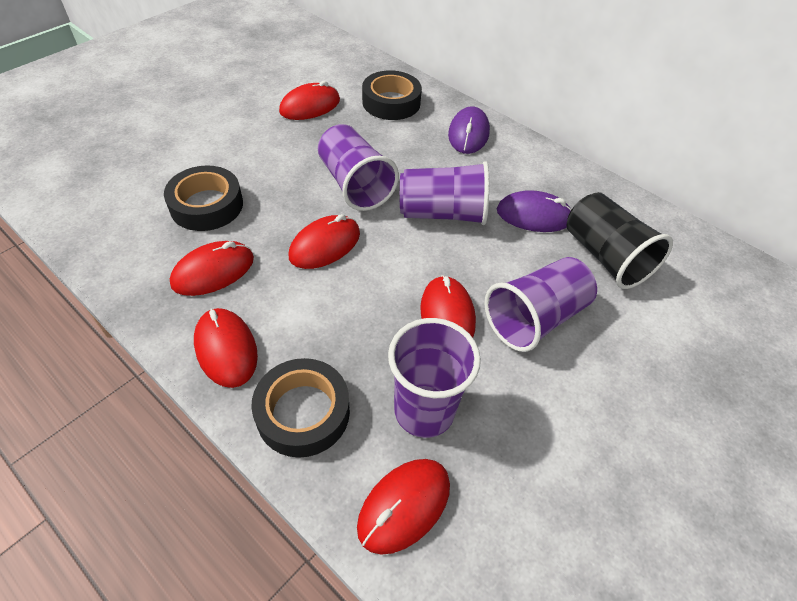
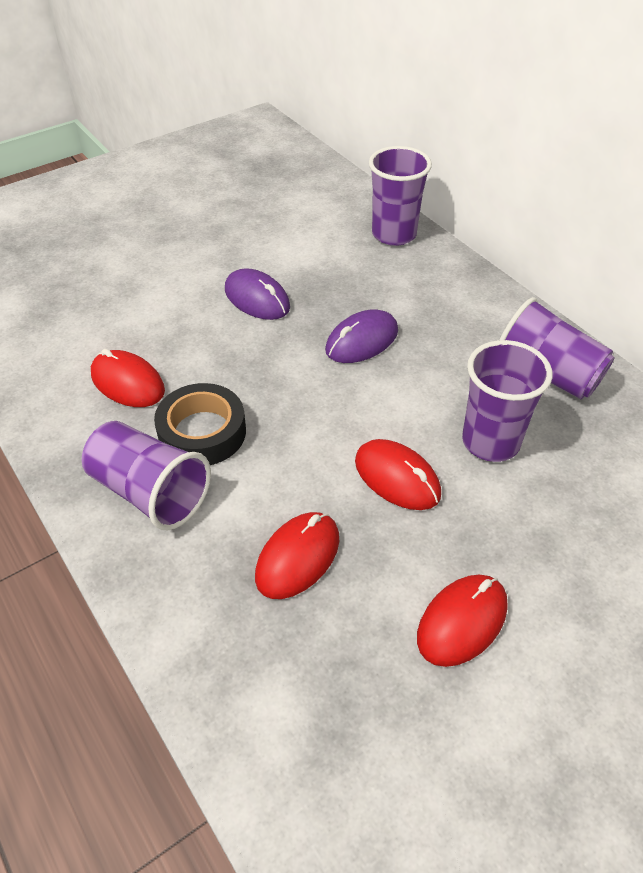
black cup: [567,192,673,289] = 1 -> none = 0
black tape: [164,165,243,231] [251,358,350,458] [362,70,422,120] = 3 -> [154,383,246,465] = 1
red mouse: [170,241,254,296] [194,308,258,388] [279,81,340,120] [289,214,360,269] [357,459,450,555] [420,275,476,338] = 6 -> [91,349,165,407] [255,512,339,599] [355,439,441,510] [417,575,508,667] = 4

